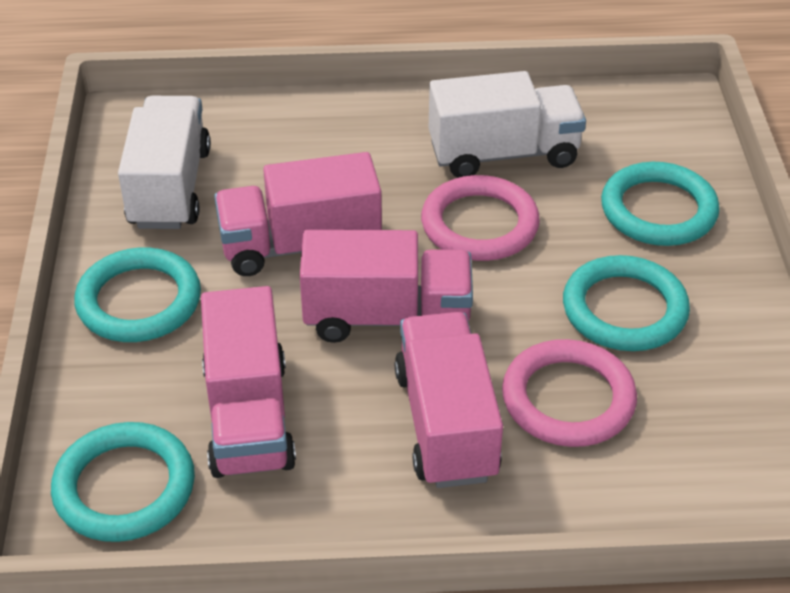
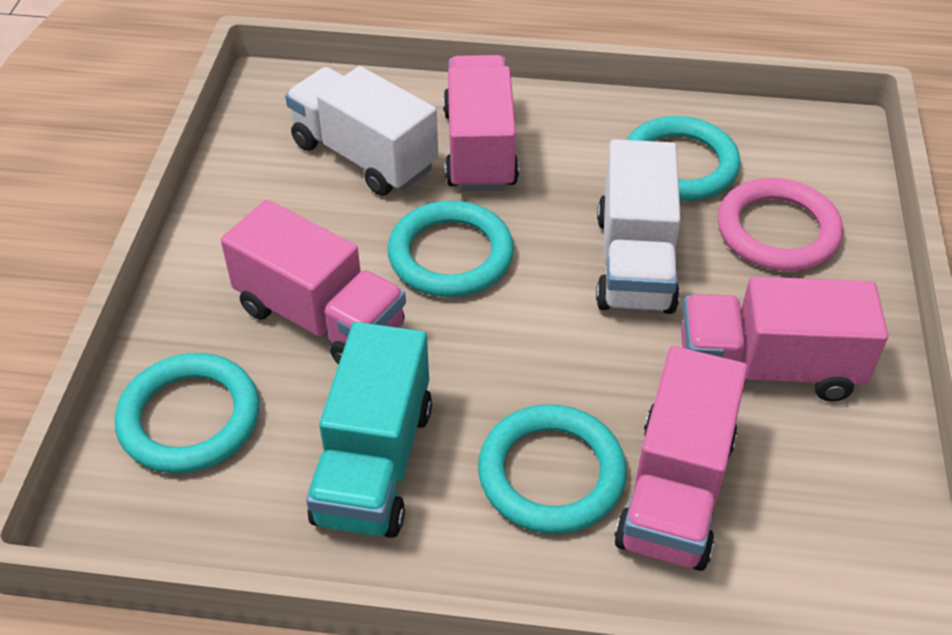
pink ring: [421,175,540,261] [502,339,637,447] = 2 -> [717,178,843,271] = 1
turquoise truck: none = 0 -> [306,322,432,538] = 1

